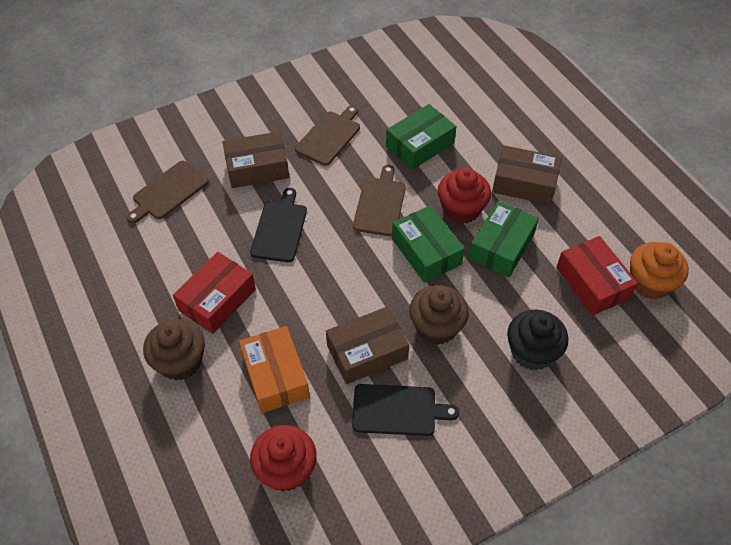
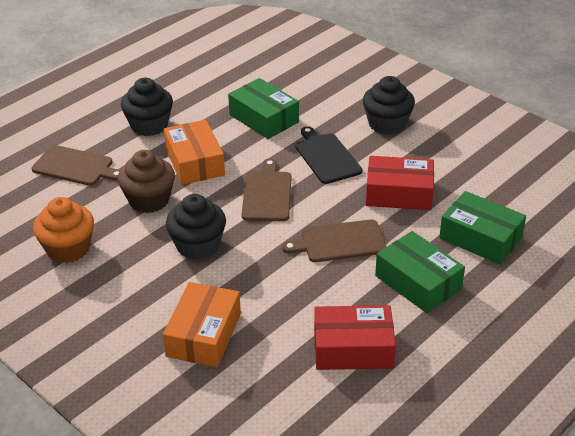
black cupcake: [507,309,568,371] = 1 -> [121,78,173,136] [166,194,226,260] [363,76,415,135] = 3
black cutting board: [250,188,307,262] [352,384,459,436] = 2 -> [295,126,362,184] = 1
brown box: [223,131,289,188] [326,306,409,384] [492,145,562,205] = 3 -> none = 0
brown cupcake: [143,319,205,380] [409,285,469,345] = 2 -> [118,150,175,213] = 1
orange box: [239,326,310,413] = 1 -> [163,282,241,367] [164,120,225,185] = 2
red cupcake: [250,425,317,491] [438,168,491,224] = 2 -> none = 0

